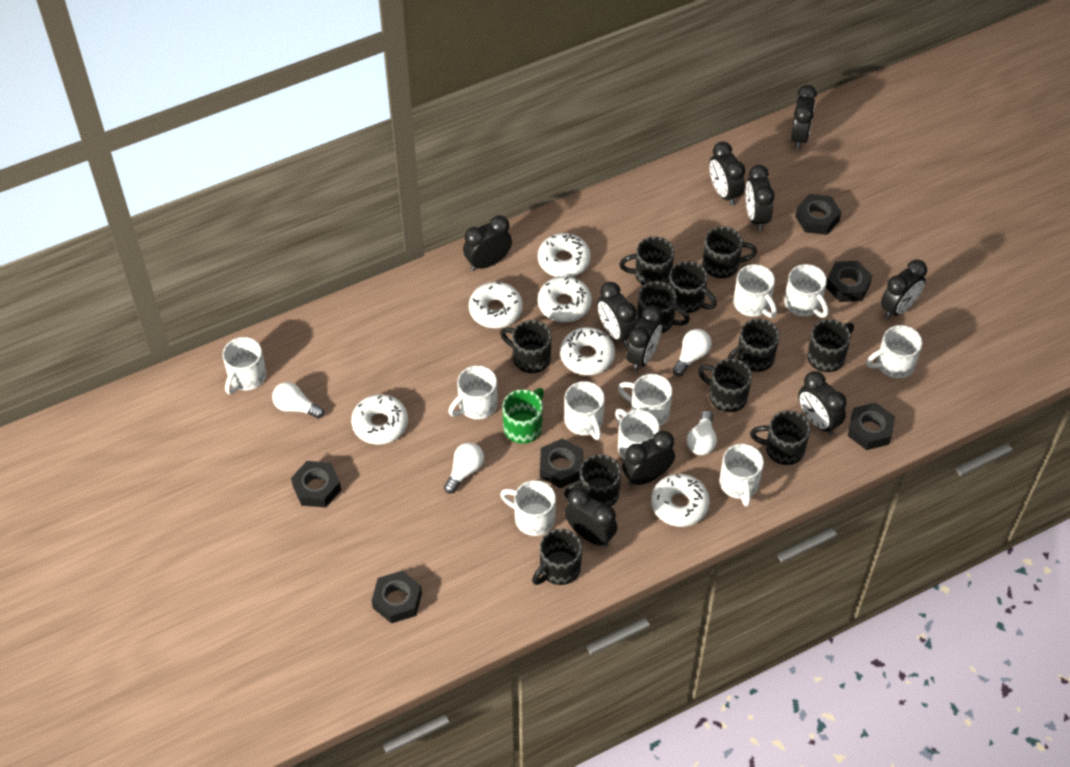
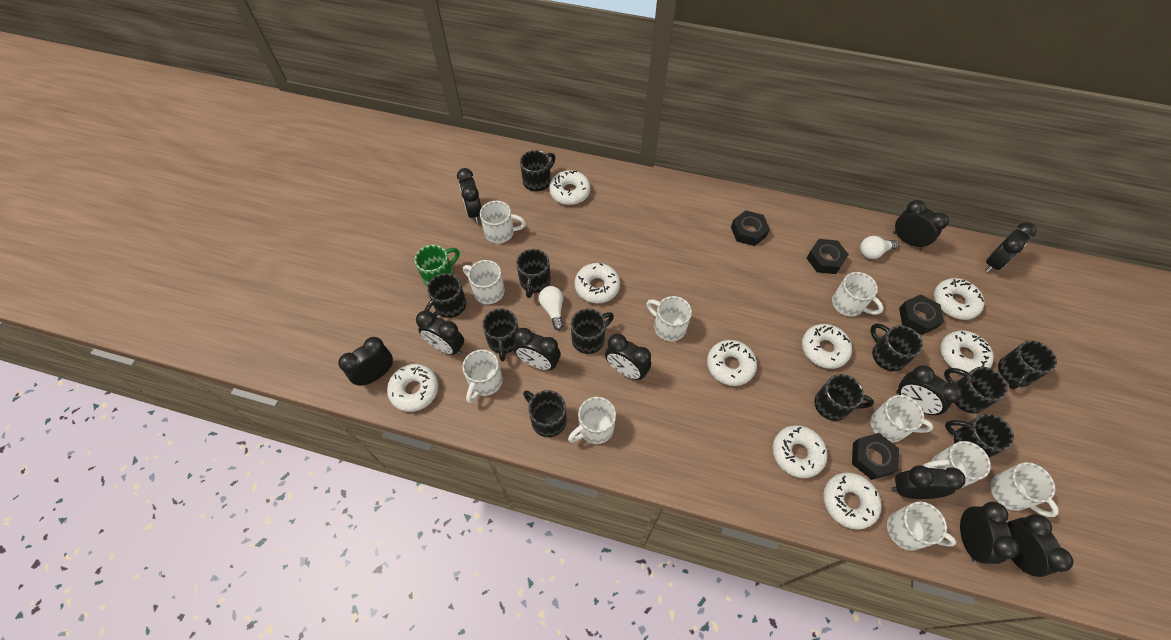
black clock: [463,215,512,271] [565,488,617,547] [597,282,637,346] [622,431,675,486] [626,306,662,371] [709,141,745,206] [745,165,775,231] [791,85,817,150] [798,371,847,435] [881,260,927,319] = 10 -> [338,337,393,386] [416,310,464,355] [457,168,482,223] [514,328,561,370] [605,334,651,380] [891,465,965,499] [893,200,949,250] [896,365,962,415] [960,502,1019,564] [985,222,1036,272] [1007,514,1073,577] = 11
black nut: [291,461,341,507] [372,571,422,623] [540,439,583,488] [795,194,841,235] [826,261,873,302] [848,403,895,450] = 6 -> [731,210,770,246] [807,239,849,274] [852,433,899,480] [899,295,944,335] = 4
white donut: [351,394,408,445] [469,282,523,328] [538,233,591,277] [538,276,592,323] [560,327,615,375] [651,474,710,527] = 6 -> [387,364,439,412] [549,170,591,205] [575,263,620,303] [707,340,757,386] [773,425,828,478] [802,324,852,369] [823,472,882,530] [934,278,984,320] [940,331,994,373] = 9
white light bulb: [272,382,324,419] [444,442,484,494] [673,329,712,376] [687,411,717,455] = 4 -> [539,286,563,330] [860,236,899,259] = 2

